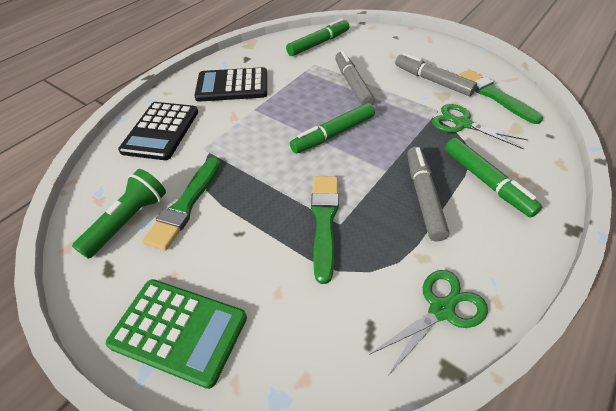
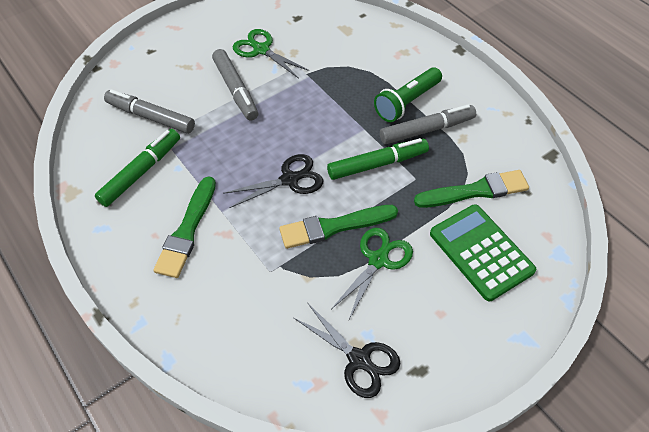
black calculator: [118,102,198,160] [194,67,267,102] = 2 -> none = 0
black scissors: none = 0 -> [223,154,323,208] [294,304,400,398] = 2
green marker: [286,18,349,56] [290,103,375,153] [445,138,542,217] = 3 -> [95,129,180,207] [327,138,429,180] = 2

